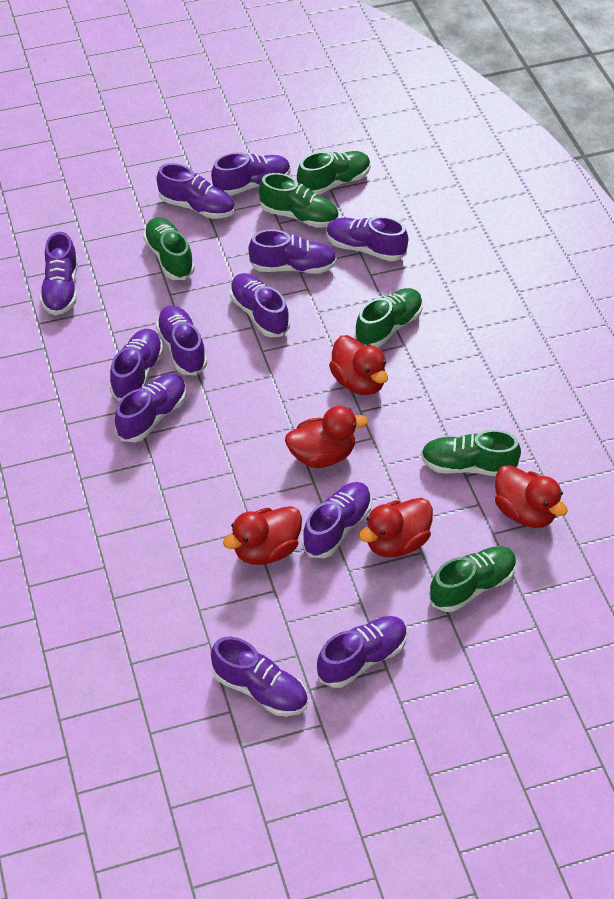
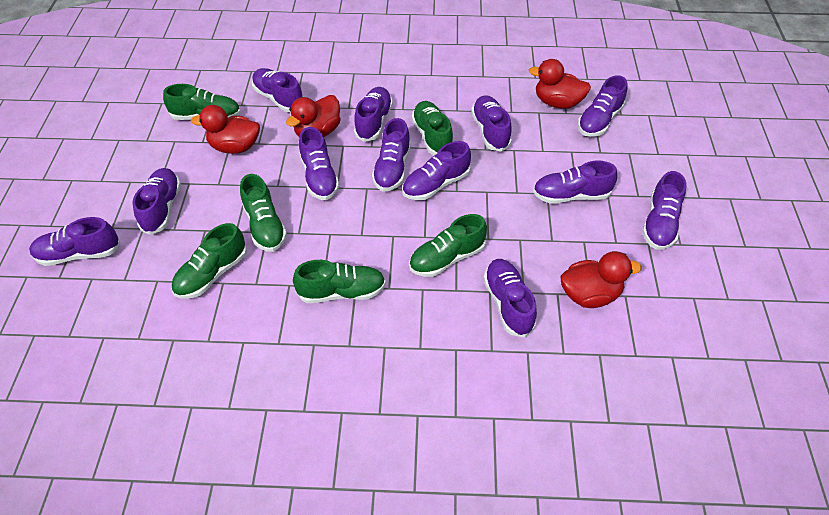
red duck: [223,506,302,565] [285,406,368,468] [329,335,388,395] [359,498,433,557] [495,465,568,528] = 5 -> [191,105,260,154] [286,95,341,137] [529,59,591,109] [560,251,642,308] = 4

